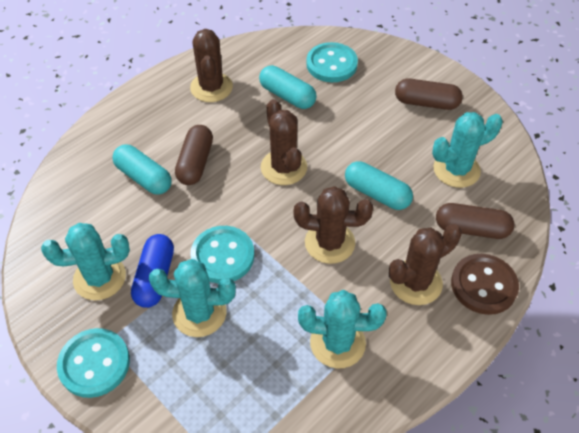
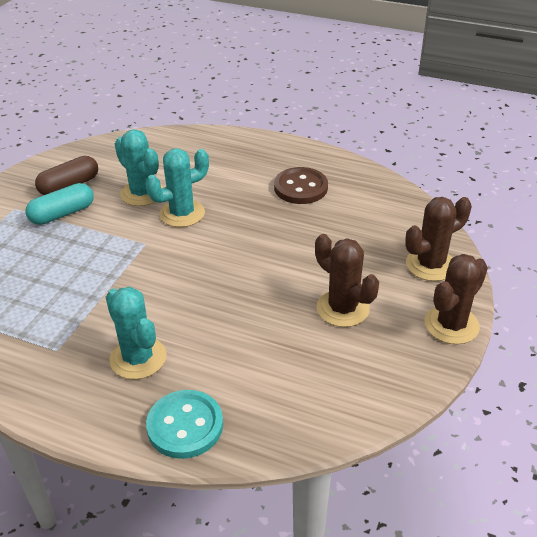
blue capsule: [131,234,174,308] = 1 -> none = 0
brown cactus: [190,29,233,102] [261,99,307,185] [294,186,373,264] [389,224,462,305] = 4 -> [315,234,379,327] [405,197,472,281] [424,254,488,344] = 3
brown capsule: [175,125,213,185] [395,79,463,110] [436,203,515,239] = 3 -> [35,156,98,195] = 1
turquoise button: [57,328,130,398] [190,226,254,283] [306,42,358,82] = 3 -> [146,390,223,459] = 1
turquoise cactus: [41,223,130,300] [149,259,236,337] [298,290,387,369] [432,112,503,188] = 4 -> [106,287,167,379] [115,129,164,206] [145,148,209,227] = 3
turquoise capsule: [113,144,172,194] [259,65,317,109] [345,161,413,210] = 3 -> [26,183,94,225] = 1

